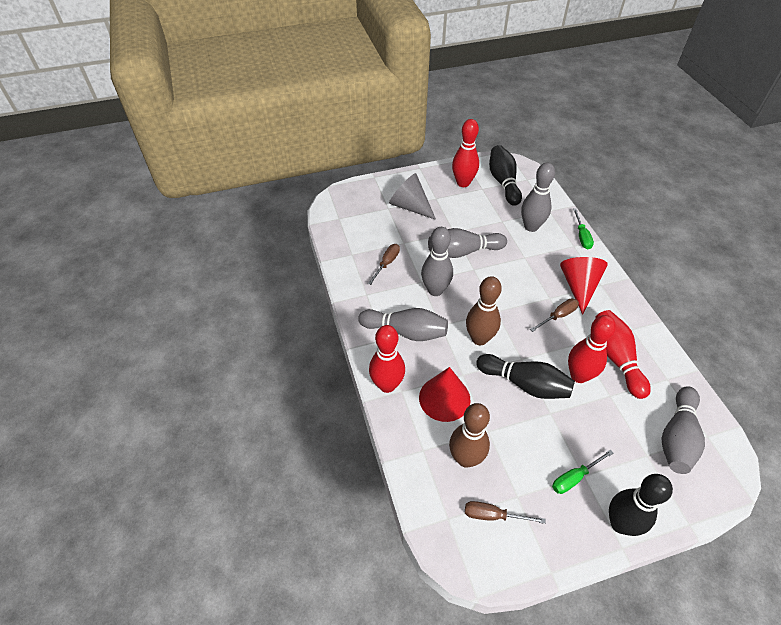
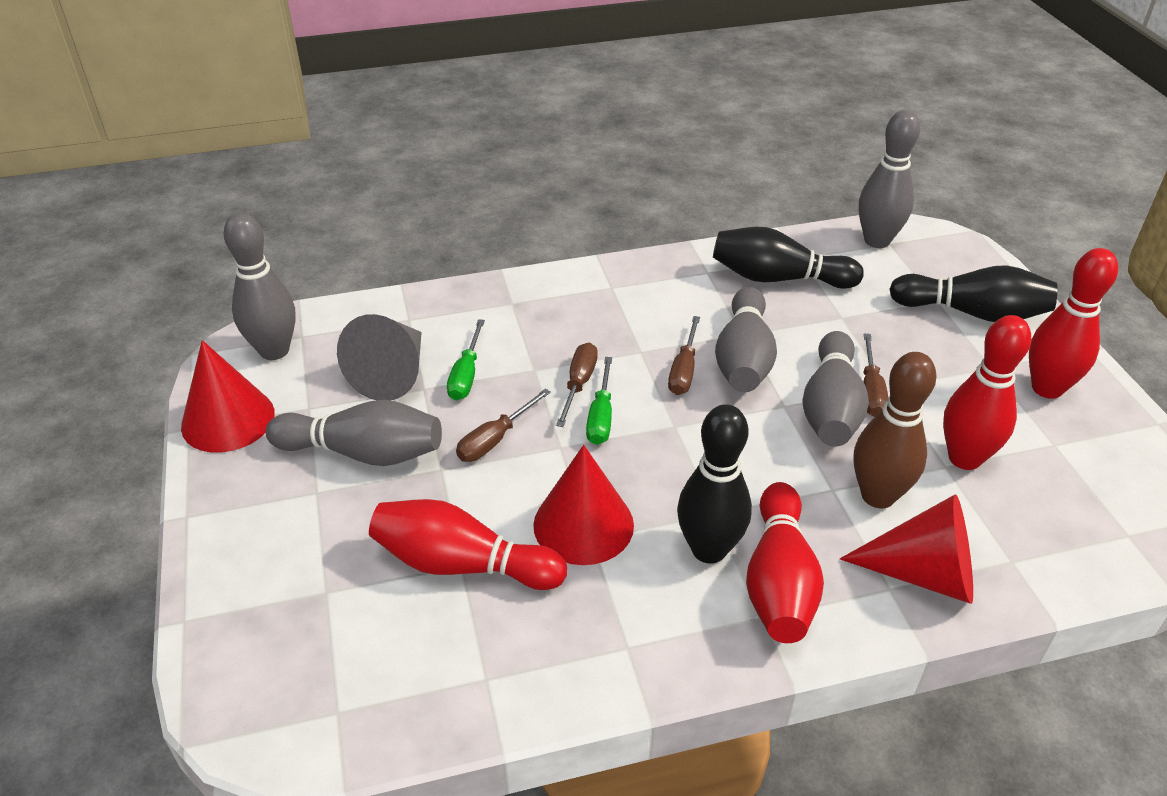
brown bowling pin: [449,403,490,468] [466,276,502,345] = 2 -> [854,352,937,509] = 1
brown screwdriver: [368,244,400,285] [465,501,545,524] [530,298,579,332] = 3 -> [456,389,551,462] [556,343,598,427] [668,316,700,395] [863,334,888,417] = 4
red cone: [419,367,470,422] [560,257,608,315] = 2 -> [181,340,275,453] [533,445,634,565] [840,494,973,604] = 3

